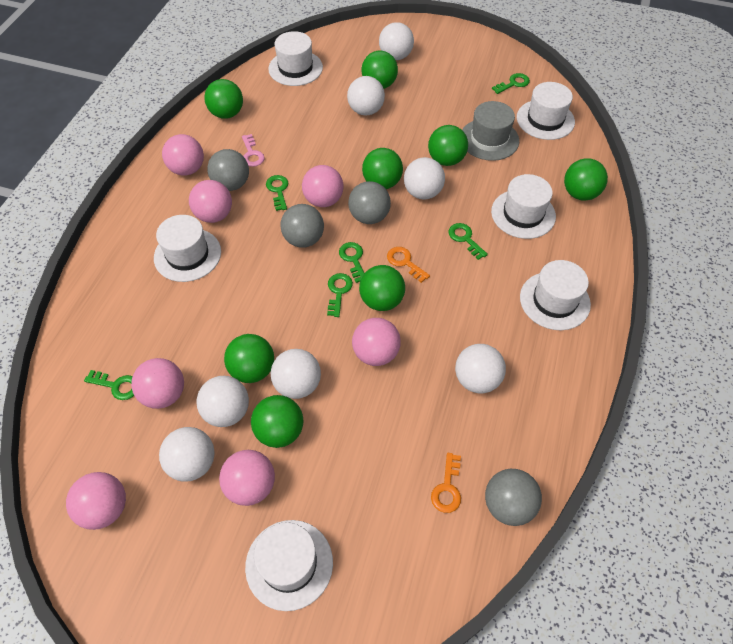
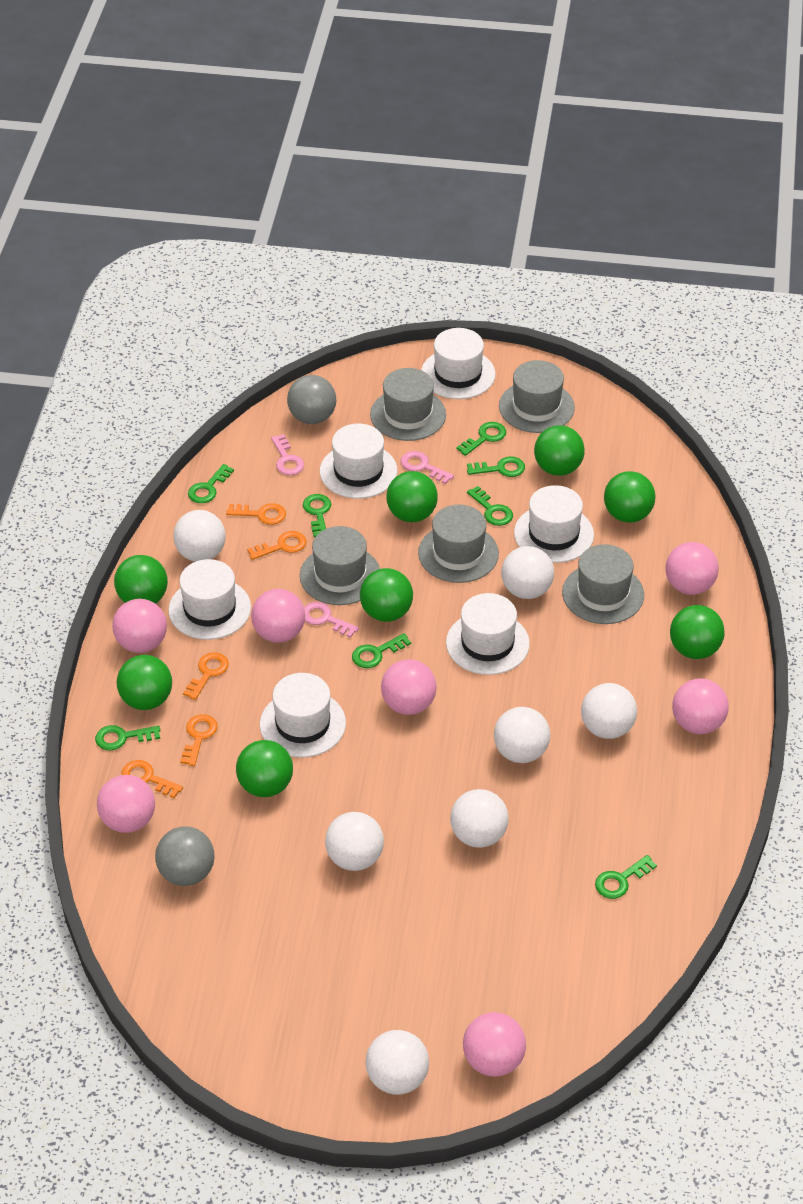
green key: [84,370,134,400] [266,175,288,211] [327,273,353,317] [339,242,364,283] [448,223,488,260] [492,73,530,94] = 6 -> [95,725,161,750] [188,464,234,503] [303,494,331,537] [352,633,411,668] [456,422,506,456] [467,456,525,477] [467,486,513,526] [595,855,657,899] = 8
grey ball: [207,149,249,191] [280,204,324,247] [348,181,391,224] [485,469,542,526] = 4 -> [155,827,215,886] [287,375,336,424] = 2
grey hat: [462,101,519,161] = 1 -> [300,526,380,605] [370,368,446,441] [418,505,499,583] [499,360,575,433] [562,544,644,624] = 5
orange key: [387,247,430,283] [431,453,461,513] = 2 -> [122,760,183,798] [180,714,218,766] [183,652,229,700] [226,503,286,525] [247,531,307,560] = 5
pink key: [242,134,265,167] = 1 -> [271,434,304,475] [304,602,359,638] [401,451,454,484] = 3

